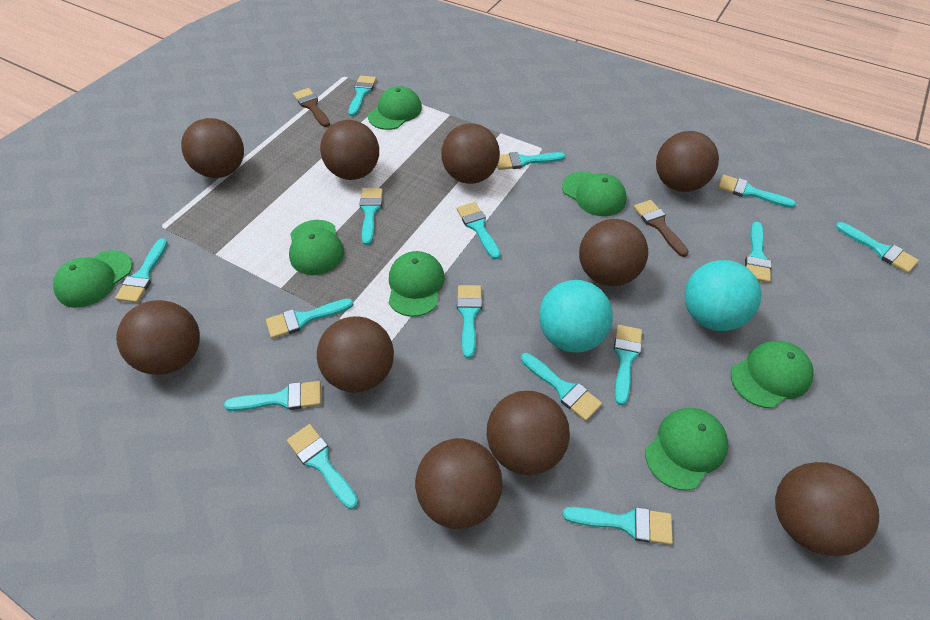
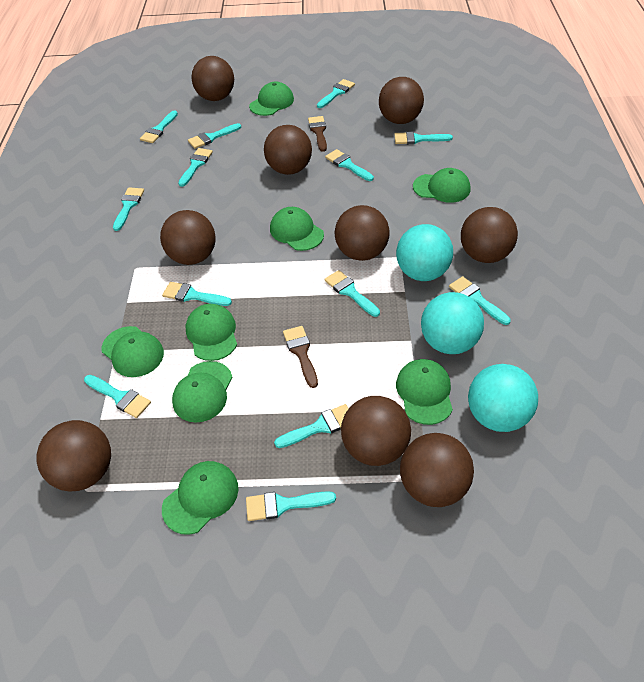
brown ball: [116,300,200,375] [181,118,244,178] [317,316,394,393] [320,120,379,180] [415,438,503,529] [441,123,500,184] [487,391,570,475] [579,219,648,286] [656,131,719,192] [775,462,879,556] = 10 -> [37,420,111,492] [160,210,216,265] [191,56,234,101] [264,125,312,175] [335,205,390,261] [341,396,411,466] [379,77,424,124] [400,433,474,507] [461,207,518,263] = 9
green cap: [53,250,132,308] [289,220,344,275] [368,86,422,130] [389,251,445,317] [562,171,627,216] [645,408,729,491] [730,340,814,408] = 7 -> [101,326,164,377] [162,461,239,535] [172,361,233,423] [186,304,237,361] [249,81,294,116] [270,207,324,251] [396,359,453,425] [413,168,471,203] = 8
turquoise ball: [539,280,613,353] [684,260,761,331] = 2 -> [396,224,453,281] [421,292,484,354] [468,364,538,432] = 3
turquoise brush: [115,239,168,303] [224,381,321,411] [266,299,354,339] [287,424,358,509] [348,75,376,116] [359,188,383,245] [456,202,501,259] [457,285,482,358] [497,152,565,170] [521,353,602,421] [563,507,673,545] [614,325,642,405] [718,175,796,208] [745,222,771,283] [835,222,919,273] = 15 -> [84,375,151,418] [113,188,144,231] [140,110,178,143] [162,282,232,306] [178,148,213,187] [188,123,241,149] [246,491,336,521] [274,404,349,448] [317,79,355,108] [324,270,380,317] [325,149,374,181] [394,131,453,144] [449,276,511,325] = 13

